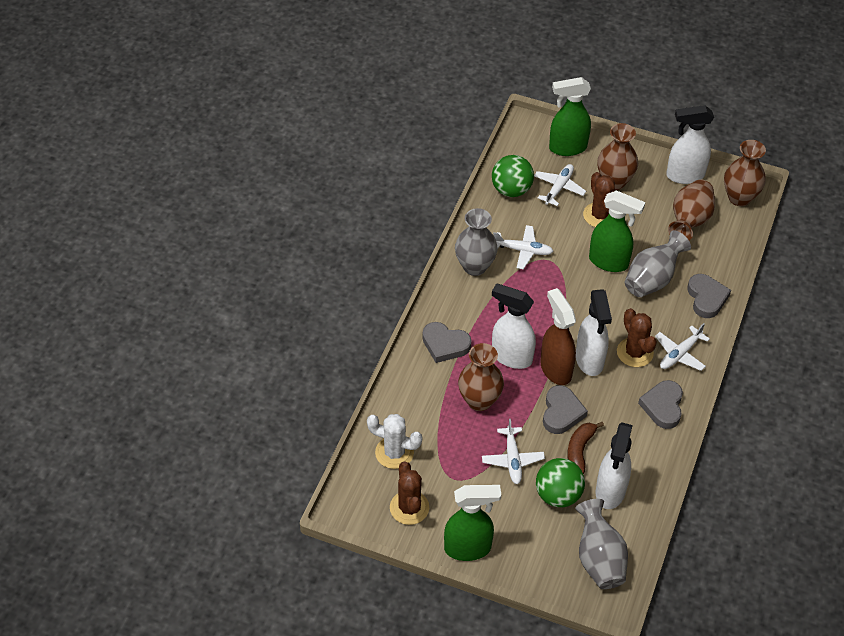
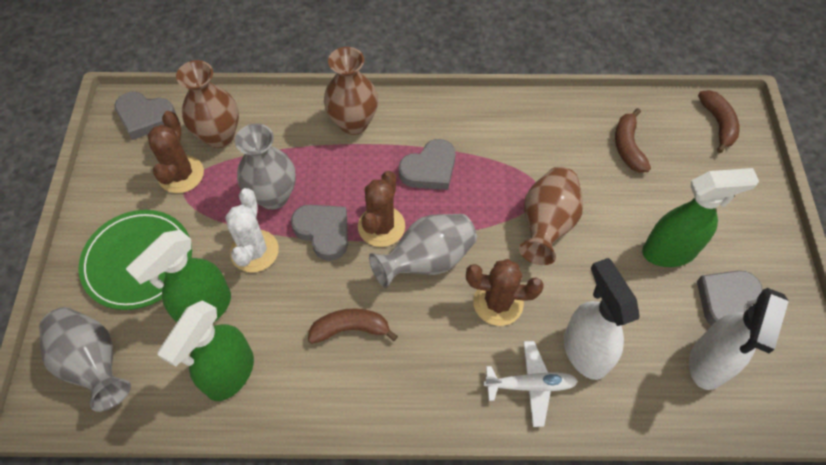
brown banana: [567,422,604,474] = 1 -> [308,308,398,344] [615,108,651,173] [698,90,739,153] = 3
brown spray bottle: [540,288,576,385] = 1 -> none = 0
brown vase: [458,343,504,411] [597,123,638,190] [668,179,715,240] [724,140,766,206] = 4 -> [176,60,239,148] [324,47,378,135] [519,167,583,265] = 3
green ball: [492,155,534,197] [536,458,585,507] = 2 -> none = 0
green plate: none = 0 -> [79,210,192,310] = 1
white plane: [482,419,545,484] [493,225,553,269] [534,164,586,206] [655,323,710,371] = 4 -> [483,341,578,427] = 1
white spray bottle: [492,283,536,369] [576,289,612,376] [596,422,633,509] [666,105,714,184] = 4 -> [564,258,640,380] [689,288,789,390] = 2

